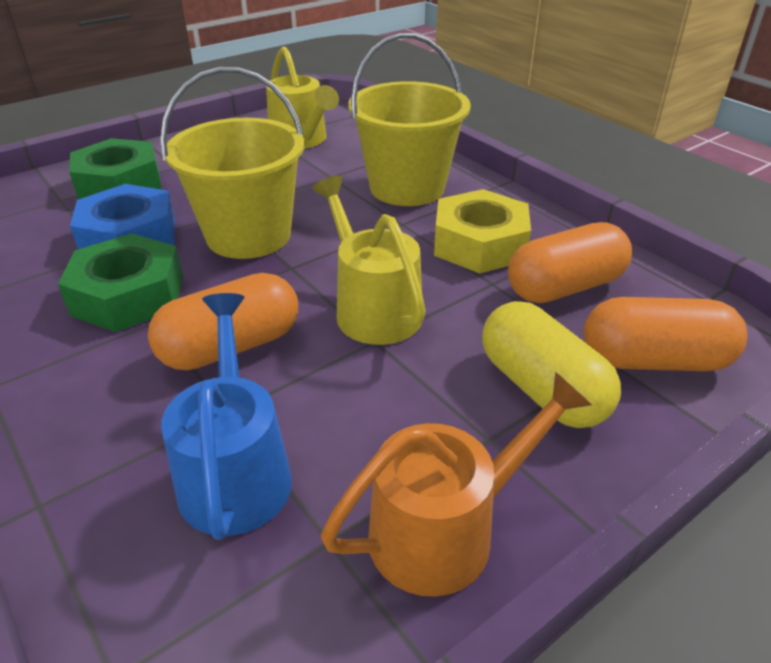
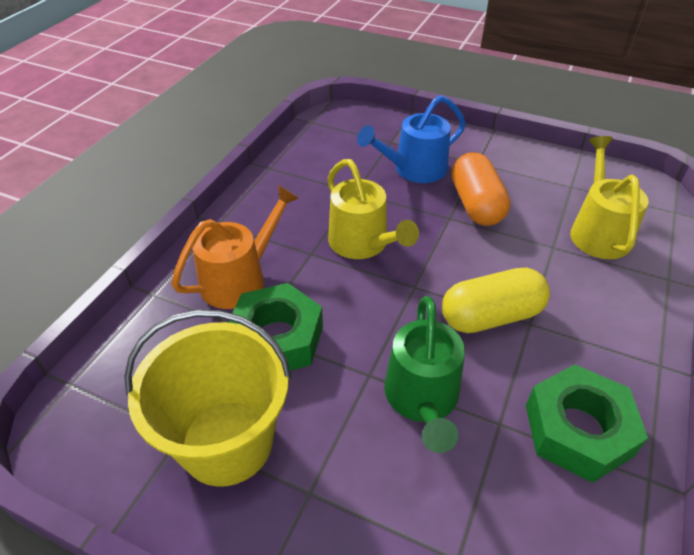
blue nut: [70,184,175,249] = 1 -> none = 0
green watering can: none = 0 -> [384,296,465,453] = 1
orange capsule: [148,273,298,370] [508,222,632,303] [584,297,747,371] = 3 -> [452,152,510,226] = 1
yellow bucket: [160,67,304,259] [348,33,471,206] = 2 -> [124,310,292,487] = 1
yellow nut: [434,189,531,273] = 1 -> none = 0

